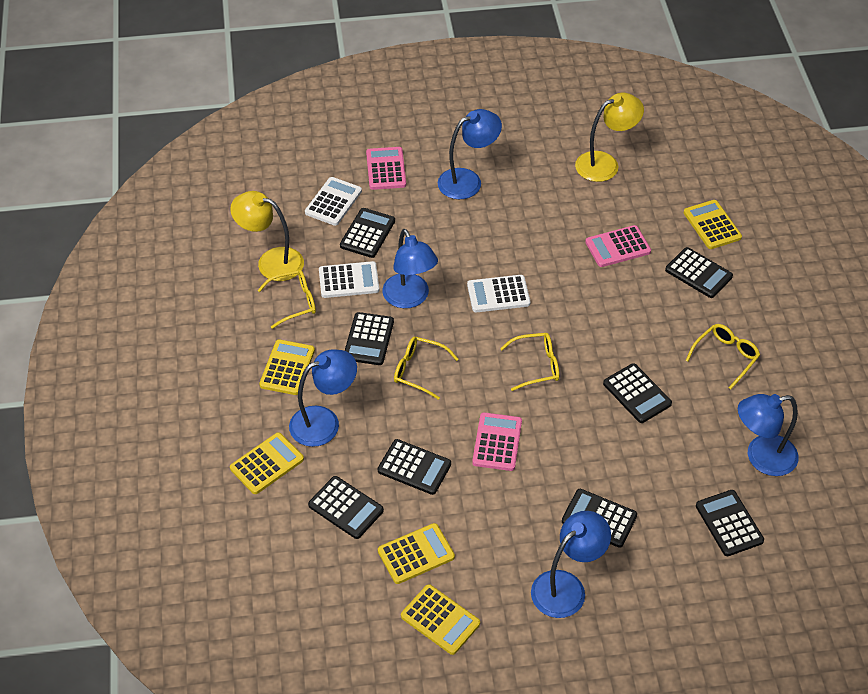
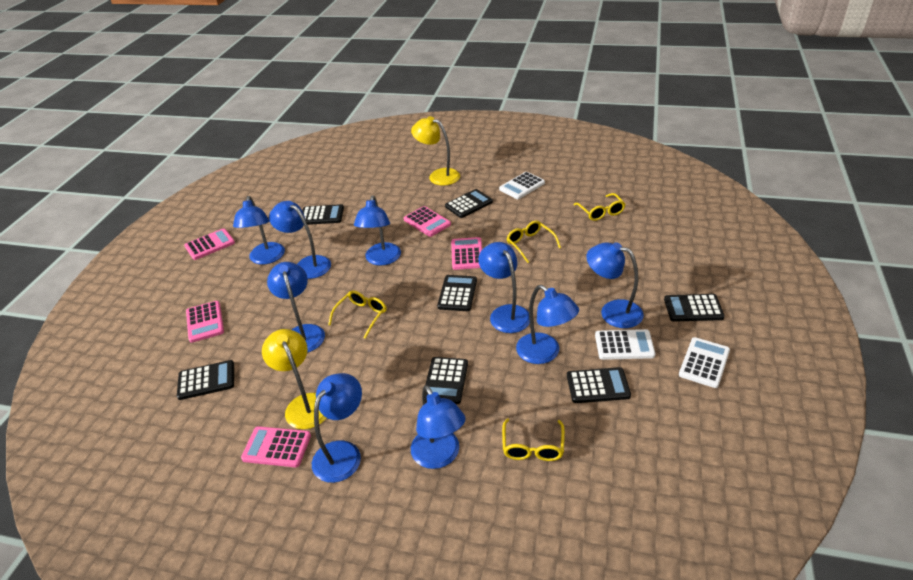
black calculator: [308,476,384,539] [340,208,395,258] [345,312,394,365] [378,439,451,495] [562,489,637,548] [603,363,672,423] [665,247,733,298] [696,490,764,556] = 8 -> [177,360,234,400] [302,204,344,225] [425,357,468,404] [437,275,477,311] [445,189,493,218] [567,367,631,403] [664,294,725,322] = 7
blue lamp: [289,349,357,447] [382,229,438,308] [438,109,502,199] [531,511,611,618] [738,394,799,476] = 5 -> [233,196,285,265] [267,262,325,353] [269,201,331,279] [312,373,362,483] [354,195,401,266] [411,385,466,469] [478,242,530,333] [516,285,579,364] [586,242,644,328] = 9
pink calculator: [366,147,406,190] [472,412,522,471] [585,225,651,267] = 3 -> [184,228,235,260] [186,301,224,343] [241,426,311,467] [404,206,451,237] [451,237,482,270] = 5
yellow calculator: [230,432,304,494] [259,339,315,395] [378,523,455,584] [401,584,480,655] [684,200,742,249] = 5 -> none = 0

